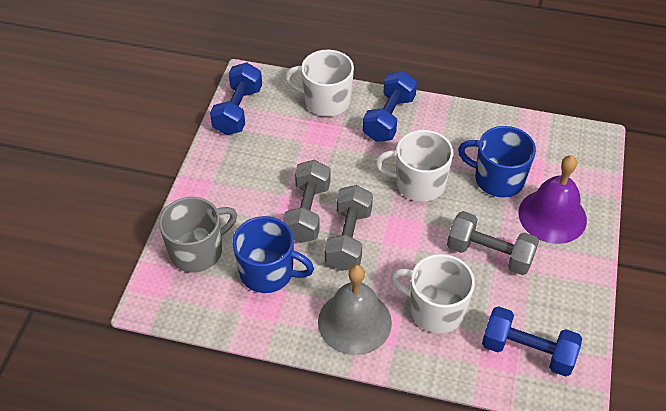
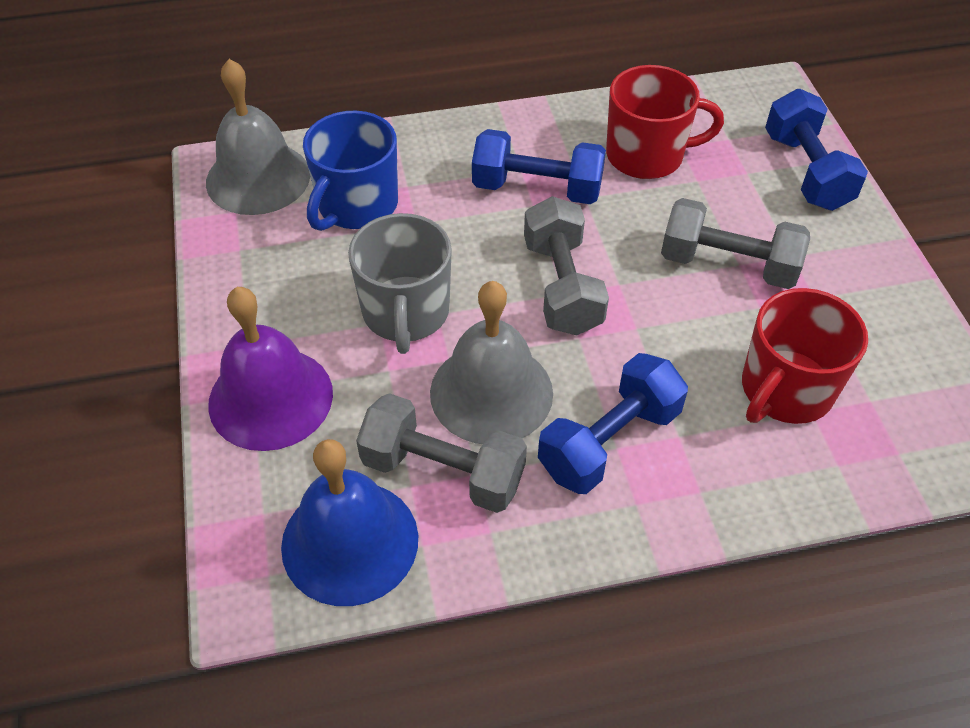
blue bell: none = 0 -> [281,439,418,606] = 1
blue mug: [232,216,314,293] [458,126,536,198] = 2 -> [303,111,398,231] = 1
grey bell: [318,265,392,355] = 1 -> [206,59,310,215] [430,281,553,444] = 2
red mug: none = 0 -> [606,65,724,179] [742,288,868,424] = 2
white mug: [285,50,354,116] [375,130,453,202] [391,254,475,333] = 3 -> none = 0

